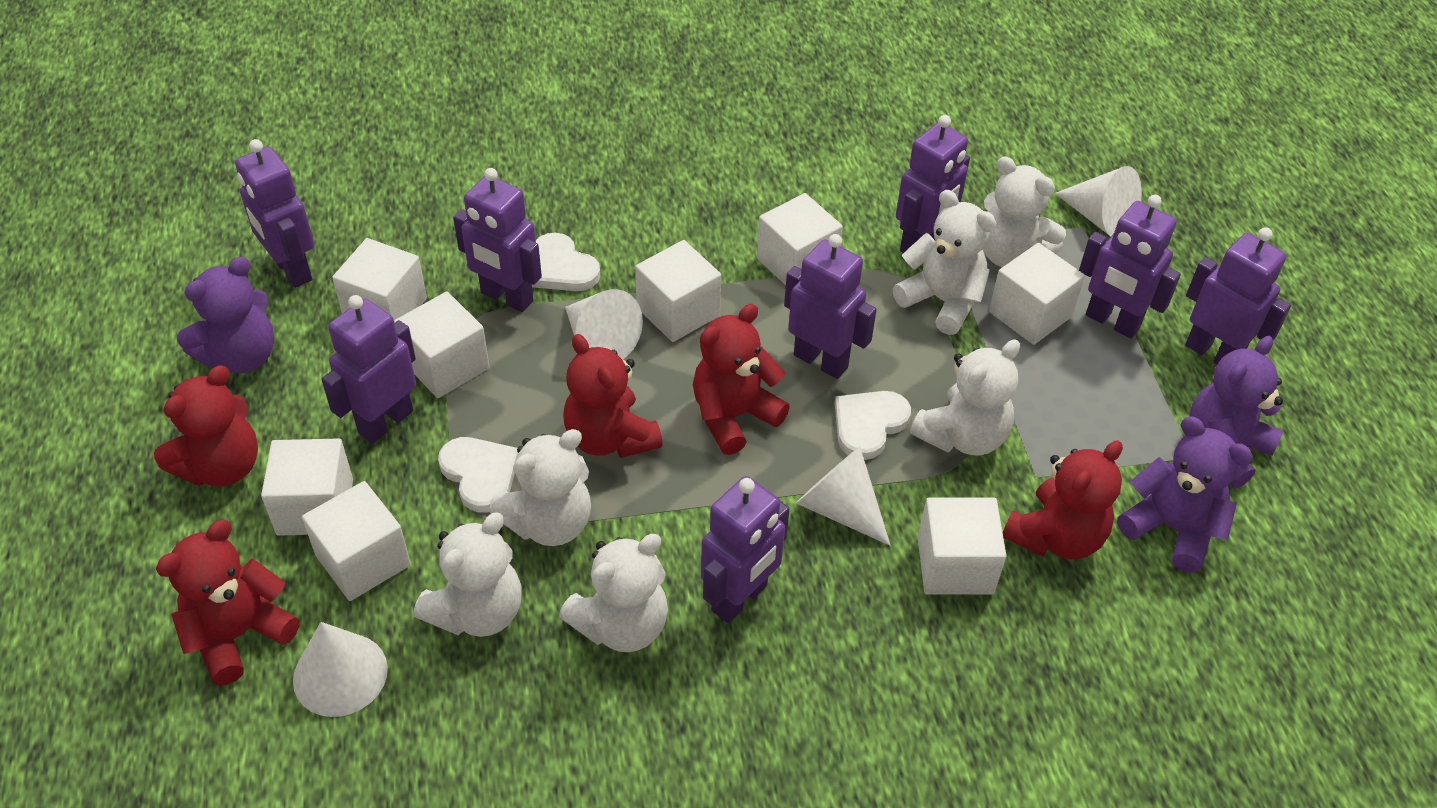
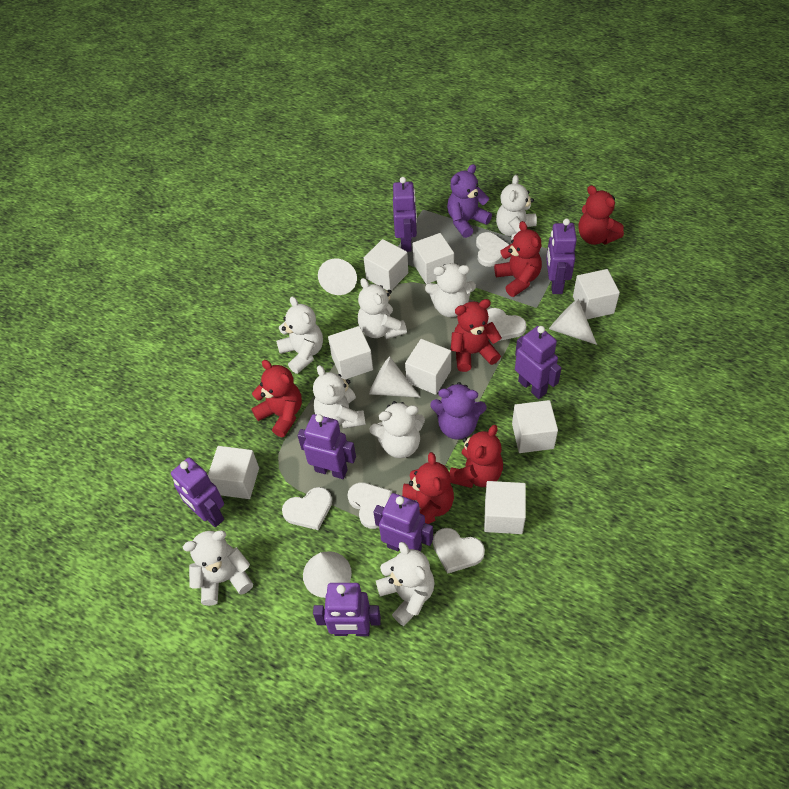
purple robot: [235,139,314,288] [322,295,416,444] [453,168,542,312] [701,476,790,623] [784,234,877,379] [896,115,970,253] [1079,194,1181,338] [1185,227,1291,364] = 8 -> [171,458,224,527] [298,414,356,479] [313,583,381,636] [374,493,433,552] [393,177,417,252] [515,326,562,399] [546,219,577,294] = 7
purple teddy bear: [177,257,274,373] [1117,417,1253,573] [1189,336,1283,488] = 3 -> [430,382,486,440] [447,164,492,238] = 2
red teddy bear: [154,365,258,486] [156,520,300,685] [563,334,663,458] [693,304,790,455] [1003,440,1123,559] = 5 -> [251,360,302,437] [402,452,454,524] [449,425,503,488] [451,299,502,372] [494,221,542,297] [578,185,624,245] = 6
white heart: [438,437,518,513] [532,233,600,291] [835,391,911,460] = 3 -> [282,487,332,530] [348,482,392,529] [433,528,485,574] [476,232,509,267] [487,308,527,341] = 5
white teddy bear: [414,513,522,637] [489,429,591,546] [559,534,668,652] [893,190,996,335] [910,339,1020,455] [983,156,1066,267] = 6 -> [183,530,253,606] [276,296,323,374] [313,365,366,429] [358,278,407,339] [369,401,425,458] [376,542,435,626] [425,263,476,317] [496,175,537,240] = 8

